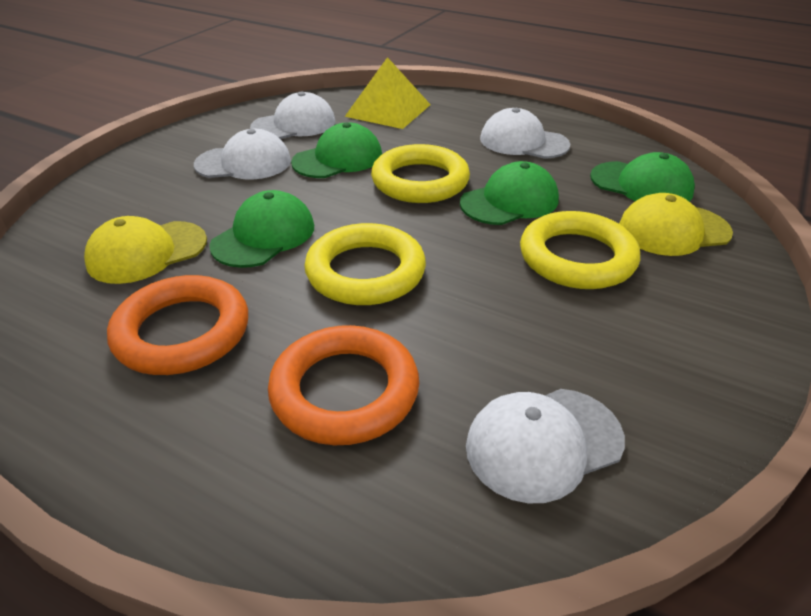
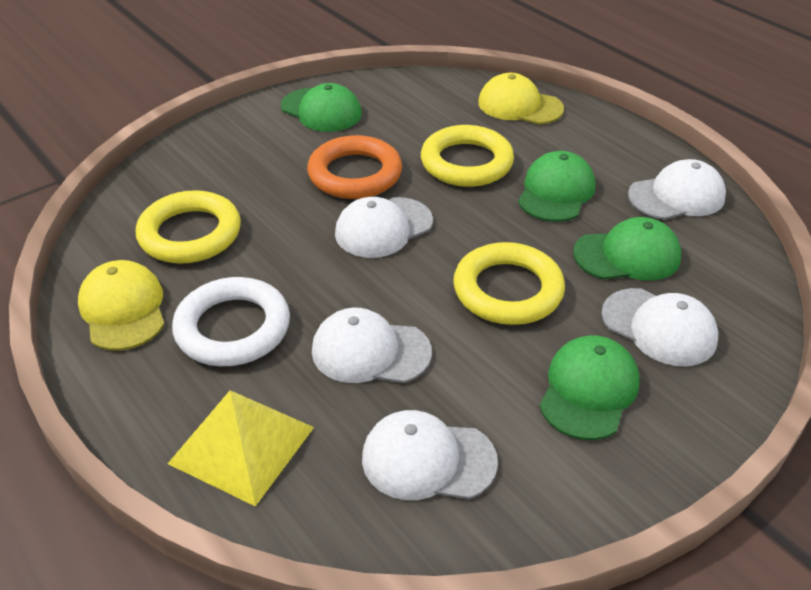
orange ring: [107,275,248,375] [268,325,419,445] = 2 -> [307,135,402,199] = 1
white cap: [194,129,291,179] [250,91,335,139] [466,389,625,504] [480,108,570,159] = 4 -> [312,308,432,383] [335,197,433,258] [362,410,498,500] [601,288,718,366] [628,159,726,220] = 5
white ring: none = 0 -> [172,277,290,366] = 1

